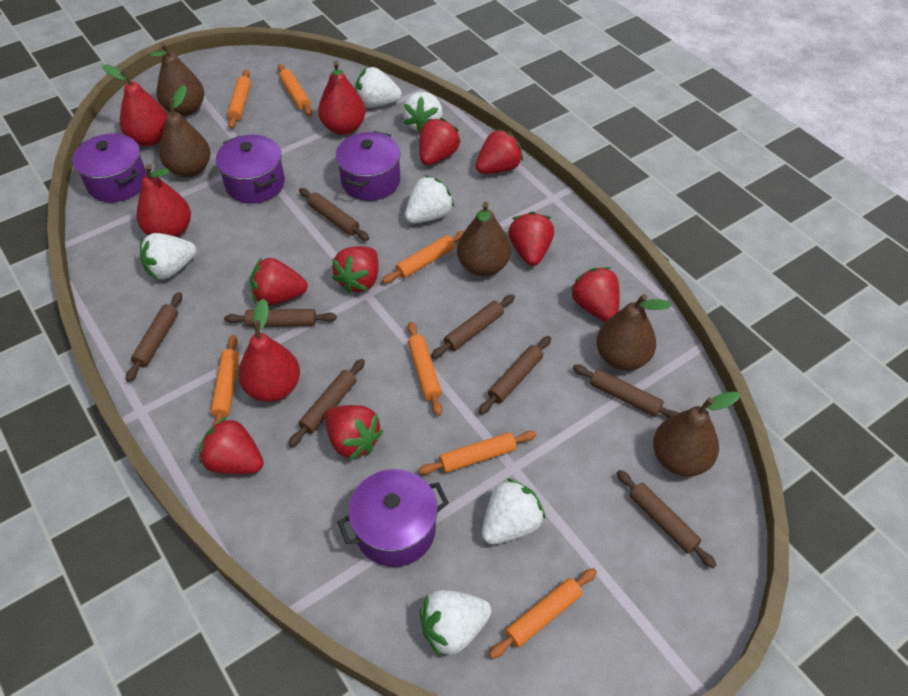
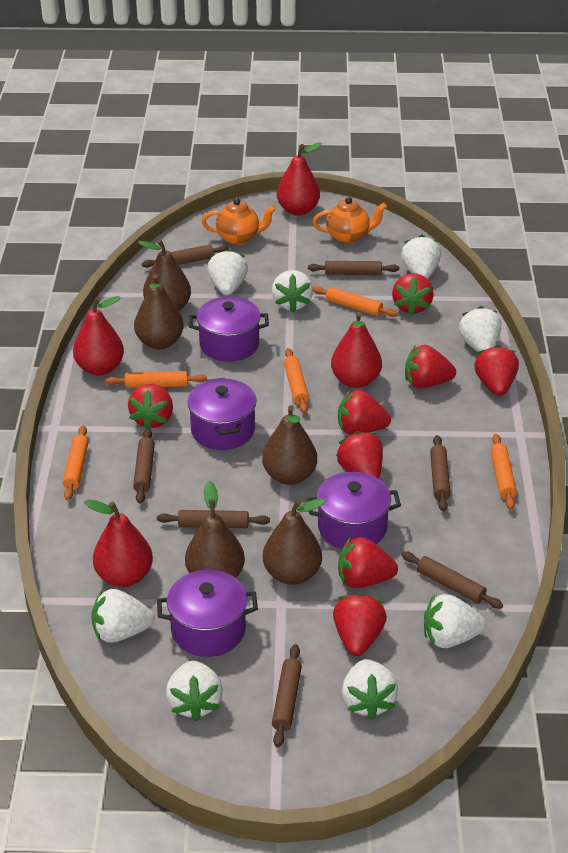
brown rolling pin: [126,292,182,382] [224,309,337,327] [289,359,365,447] [299,188,369,241] [431,294,515,359] [479,336,551,414] [573,365,678,418] [617,470,716,568] = 8 -> [133,428,155,504] [142,245,229,268] [157,510,270,528] [272,644,302,748] [308,261,399,275] [401,552,503,609] [430,435,451,512] = 7
orange rolling pin: [211,335,239,427] [227,70,251,129] [277,64,313,116] [382,231,464,284] [407,322,442,416] [418,431,536,475] [488,568,597,659] = 7 -> [63,425,89,500] [106,371,207,388] [284,348,309,413] [313,286,398,317] [491,434,516,510] = 5
orange teapot: none = 0 -> [202,198,276,245] [313,197,387,244] = 2
white strawberry: [140,233,196,280] [355,67,402,108] [403,92,443,134] [405,175,454,224] [419,590,492,657] [482,478,545,545] = 6 -> [91,589,155,643] [166,661,223,721] [207,249,248,295] [272,270,313,312] [342,659,398,720] [401,235,441,279] [424,594,486,648] [459,306,501,352] = 8

